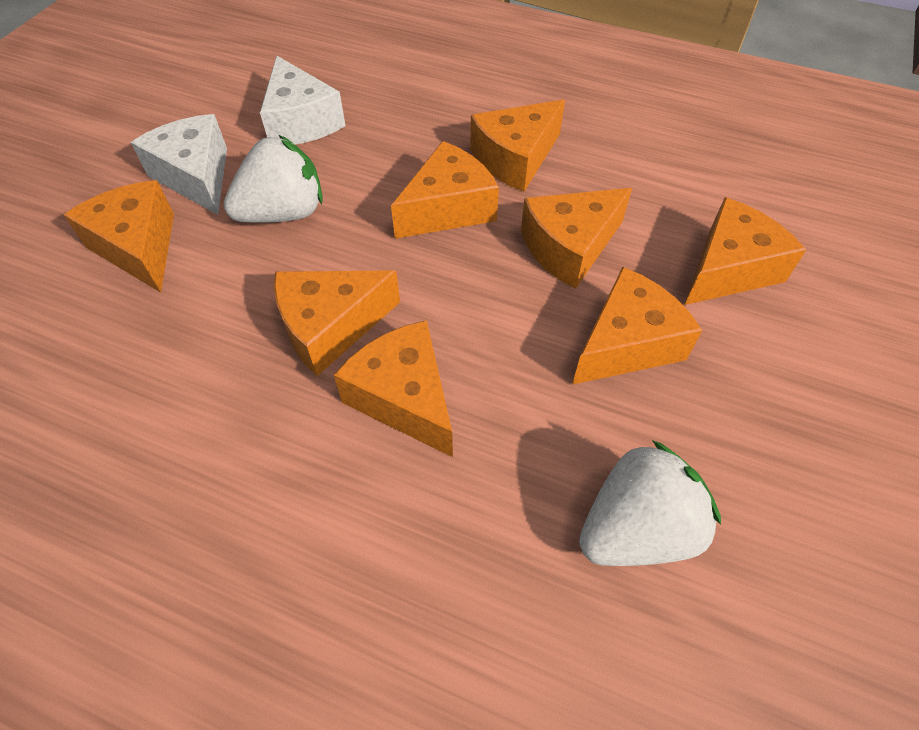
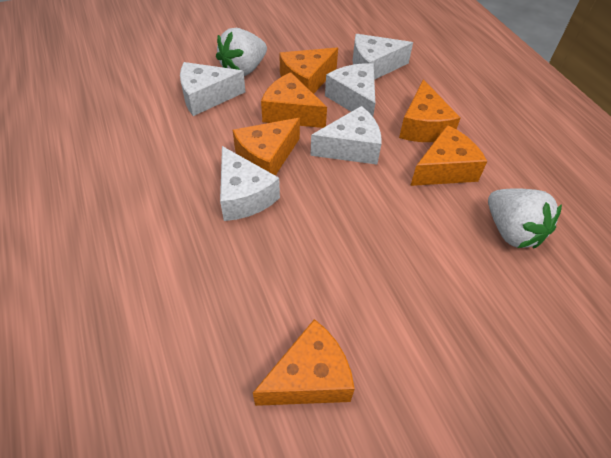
orange cheese: [64,180,174,292] [274,270,400,376] [334,320,453,457] [391,141,499,239] [470,100,565,191] [521,188,632,289] [572,267,702,385] [684,197,806,305] = 8 -> [233,118,300,176] [253,319,355,406] [261,72,327,128] [279,48,338,94] [399,79,460,142] [410,125,487,186] = 6
white cheese: [131,114,227,215] [260,56,346,144] = 2 -> [180,62,245,116] [220,146,280,221] [310,106,382,165] [325,63,375,116] [352,34,413,80] = 5

